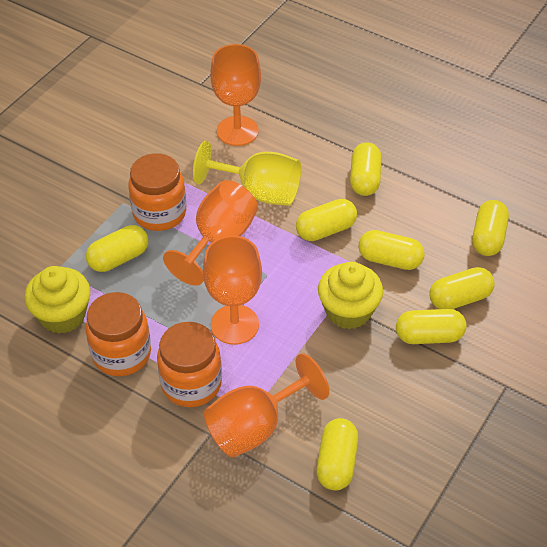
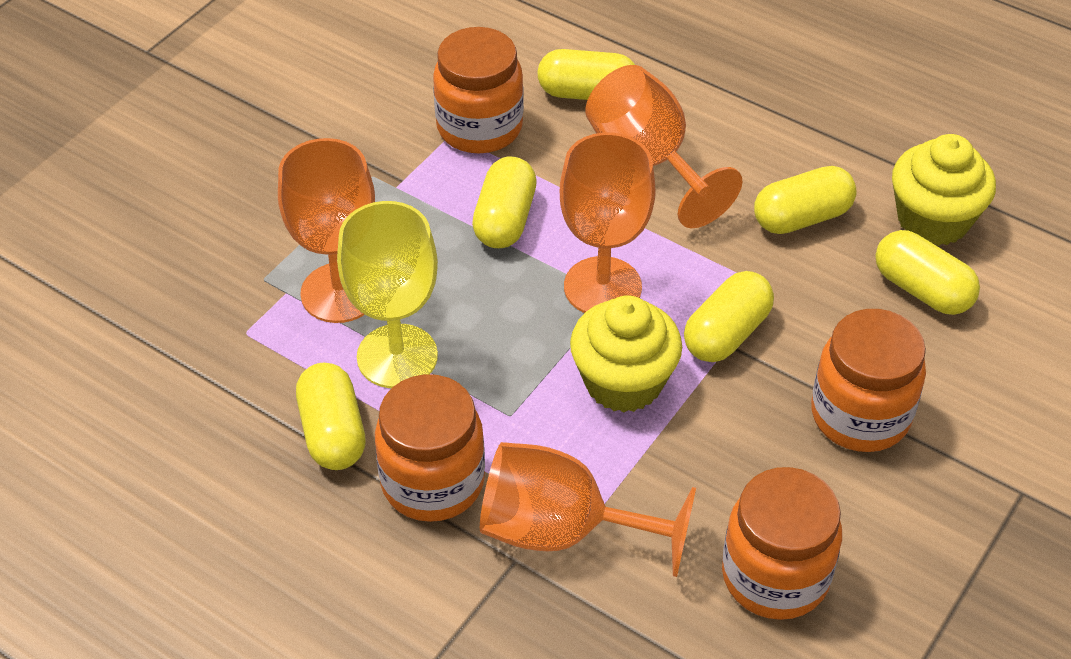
orange jar: [86,292,151,376] [128,153,186,231] [157,322,222,407] = 3 -> [375,374,485,522] [433,27,524,153] [722,467,842,620] [811,309,926,452] = 4
yellow capsule: [86,225,148,272] [296,199,357,241] [317,418,358,490] [350,142,382,196] [358,230,425,270] [396,309,467,344] [430,267,495,309] [472,200,509,256] = 8 -> [296,363,366,470] [472,157,537,248] [537,49,635,100] [684,271,774,362] [754,166,857,234] [875,230,980,315] = 6

